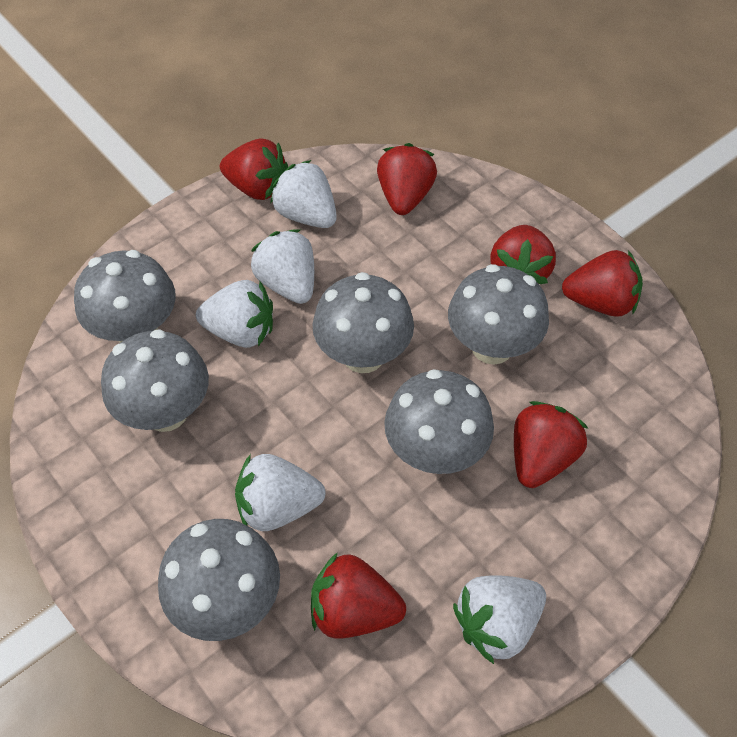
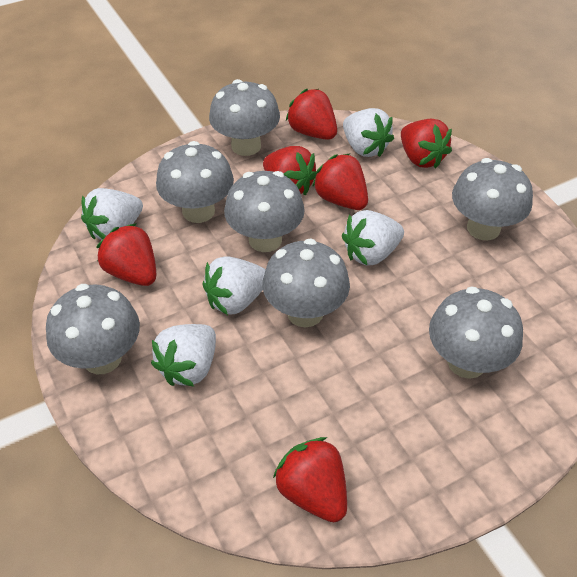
grey mushroom: [74,250,176,343] [101,329,209,432] [158,519,280,641] [313,272,414,373] [384,369,494,474] [448,264,549,365] = 6 -> [46,284,140,374] [156,141,234,223] [209,79,280,156] [224,171,305,252] [262,239,350,327] [429,287,523,379] [452,158,533,240] = 7

